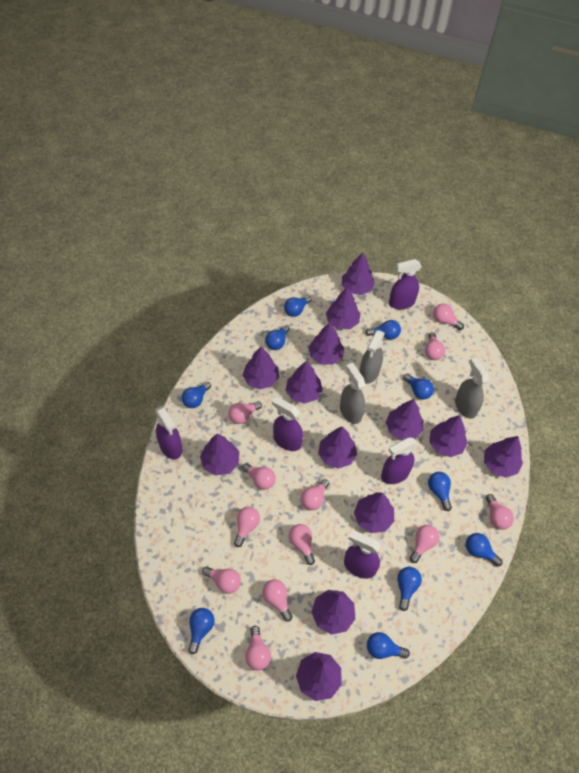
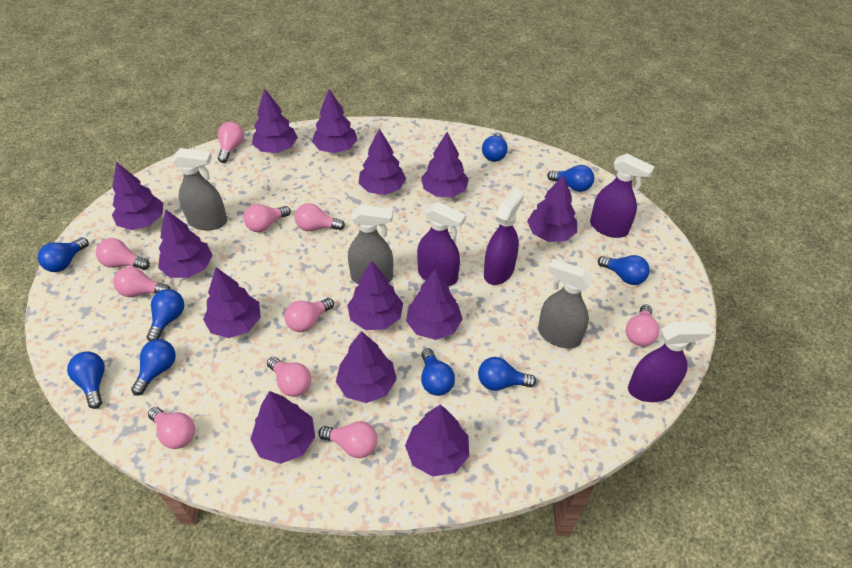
blue light bulb: [181,382,211,408] [188,608,214,654] [265,325,290,350] [284,296,312,317] [365,320,401,340] [367,632,410,659] [397,567,422,611] [403,373,434,399] [428,472,452,511] [466,533,503,566] = 10 -> [38,237,88,272] [67,351,105,409] [131,339,176,396] [147,289,184,342] [421,348,455,396] [478,357,536,391] [482,133,508,162] [547,165,594,192] [598,255,650,285] = 9
pink light bulb: [202,566,241,594] [228,401,262,424] [234,507,260,547] [242,463,276,490] [245,626,271,670] [262,579,292,622] [289,524,315,565] [301,479,329,510] [410,525,440,563] [425,332,445,360] [433,304,464,330] [486,494,514,530] = 12 -> [96,238,150,270] [113,267,170,297] [148,407,195,449] [218,122,244,163] [243,204,291,232] [267,357,311,397] [284,298,334,332] [295,203,345,231] [319,421,378,458] [626,304,659,346] = 10
purple spray bottle: [155,406,182,459] [272,397,303,451] [344,530,381,579] [381,437,417,484] [389,259,422,309] = 5 -> [417,202,466,286] [484,189,524,285] [590,154,654,238] [628,321,712,402] = 4

